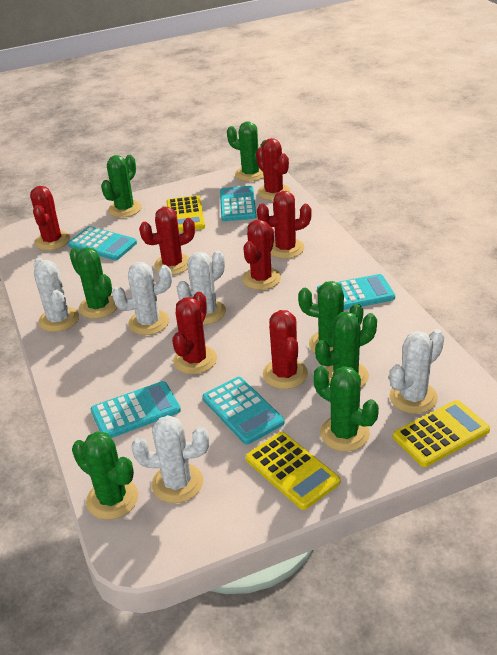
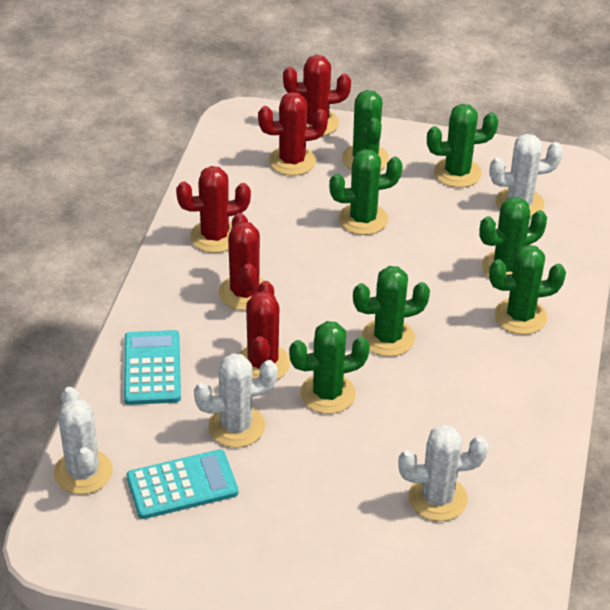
red cactus: [30,186,70,250] [139,207,195,275] [172,292,217,374] [242,220,281,290] [256,138,291,201] [257,191,312,259] [263,310,308,389] = 7 -> [176,166,251,253] [219,213,265,310] [239,281,290,380] [258,92,328,176] [283,55,351,136] = 5
turquoise calculator: [68,226,137,260] [90,381,181,438] [202,377,285,445] [220,186,257,221] [317,274,395,310] = 5 -> [124,330,181,405] [126,450,238,519] = 2
white cactus: [34,258,79,332] [112,262,172,335] [131,415,209,503] [177,250,226,325] [389,329,444,414] = 5 -> [54,387,113,495] [194,353,278,448] [398,425,488,521] [490,134,563,218] = 4
yellow calculator: [166,195,205,232] [246,432,340,510] [393,400,490,467] = 3 -> none = 0

